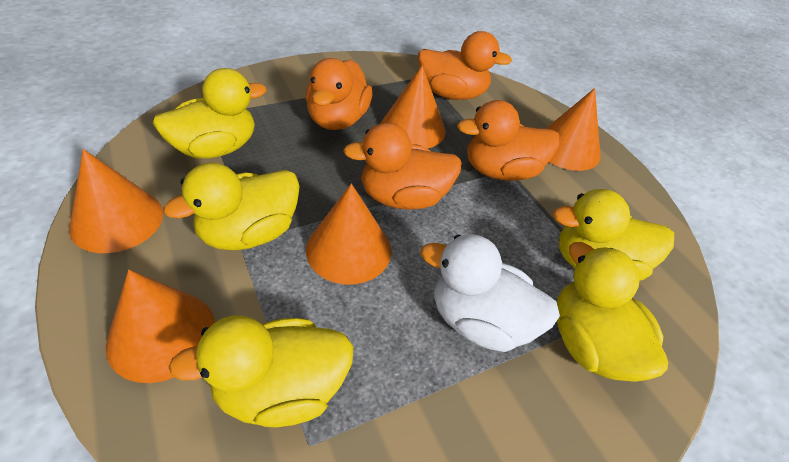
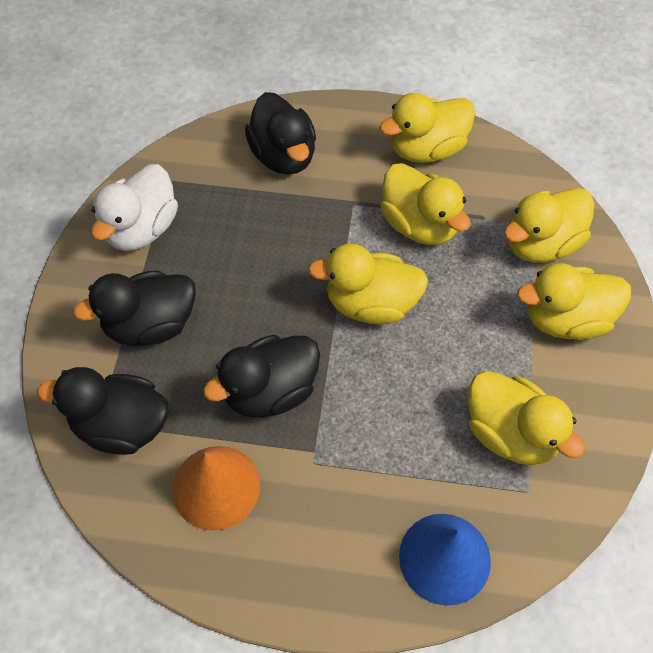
black duck: none = 0 -> [37,367,169,455] [73,271,196,346] [203,335,320,418] [245,92,316,175] = 4
blue cone: none = 0 -> [399,514,491,606] = 1
orange cone: [69,149,163,253] [106,270,215,383] [306,184,391,284] [381,65,446,149] [546,88,601,171] = 5 -> [172,446,260,531] = 1
orange duck: [305,58,373,130] [343,123,462,210] [418,31,512,100] [457,100,560,181] = 4 -> none = 0
yellow duck: [153,68,267,159] [164,163,300,250] [169,315,354,427] [553,189,674,280] [557,242,668,382] = 5 -> [308,243,428,325] [379,93,475,163] [381,163,471,245] [468,371,585,465] [504,188,594,263] [517,263,631,340] = 6

